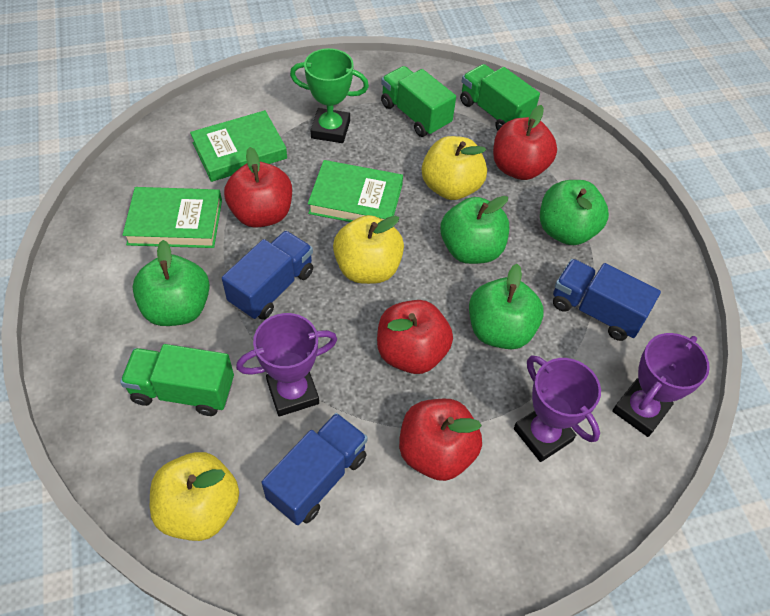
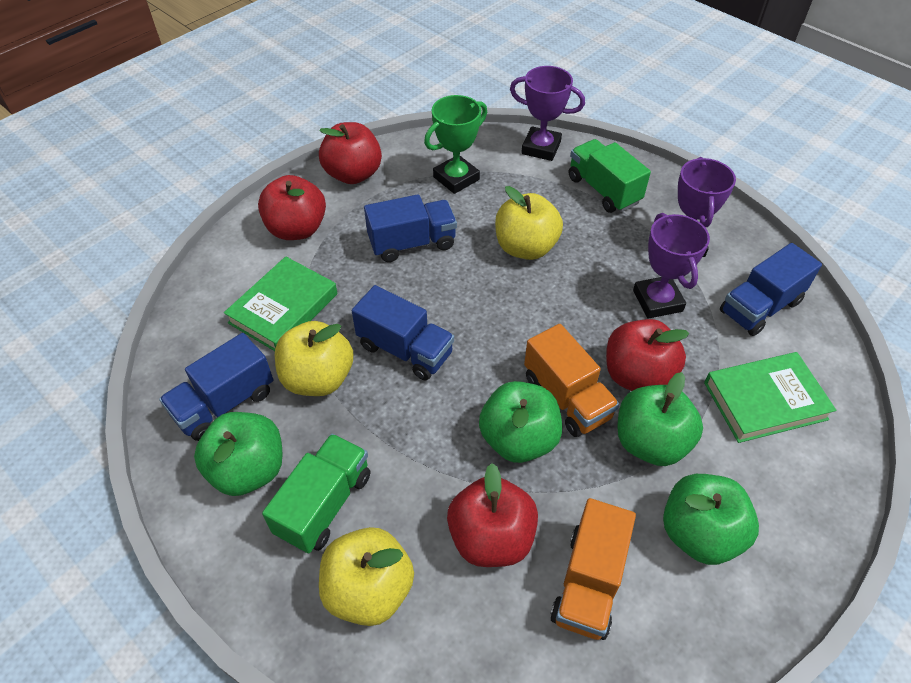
blue truck: [222,231,313,320] [261,413,368,525] [553,259,661,341] = 3 -> [159,333,274,441] [352,285,454,380] [364,194,457,262] [720,243,822,336] = 4
green book: [123,187,222,248] [190,110,287,182] [308,160,403,222] = 3 -> [224,256,337,351] [704,352,837,443] = 2
green truck: [120,344,234,416] [381,66,456,137] [460,64,540,131] = 3 -> [262,434,370,553] [569,139,651,213] = 2
orange truck: none = 0 -> [524,324,619,437] [551,498,636,640] = 2

